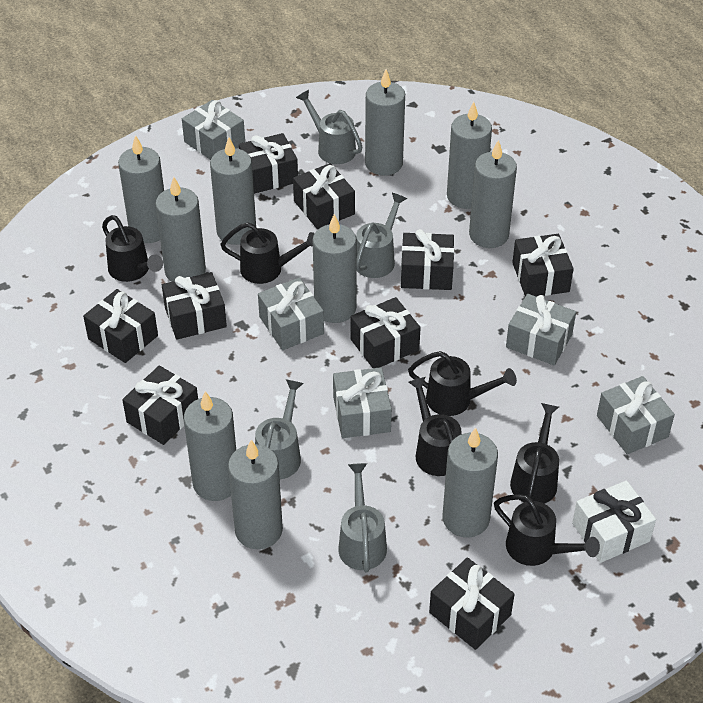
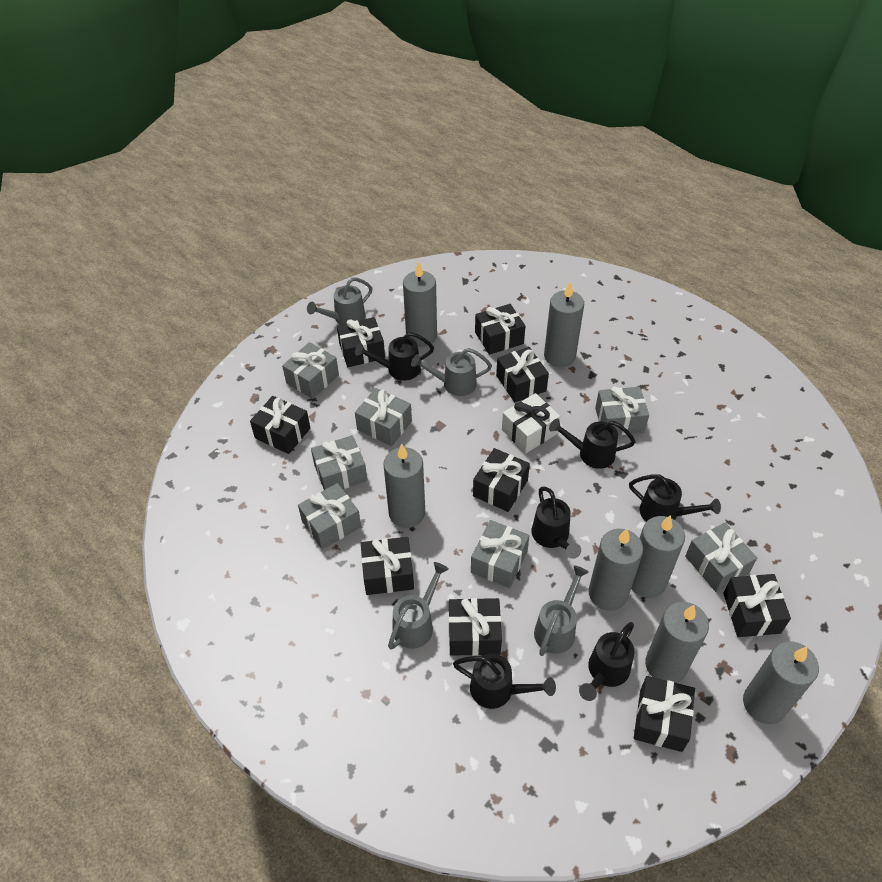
grey candle: [118,135,164,243] [155,177,206,282] [184,391,236,501] [210,137,256,245] [228,440,283,549] [313,214,357,323] [365,69,405,176] [443,427,498,538] [447,102,492,209] [469,140,517,248] = 10 -> [383,444,425,528] [403,261,437,347] [544,282,584,367] [589,529,643,611] [631,515,685,598] [645,602,709,683] [743,642,819,724] = 7
grey gift: [182,100,245,160] [258,278,324,350] [333,367,392,438] [506,294,576,365] [597,376,675,454] = 5 -> [282,342,339,399] [298,483,361,549] [311,435,368,490] [355,388,412,446] [471,520,530,588] [595,386,649,435] [685,522,757,592] = 7

